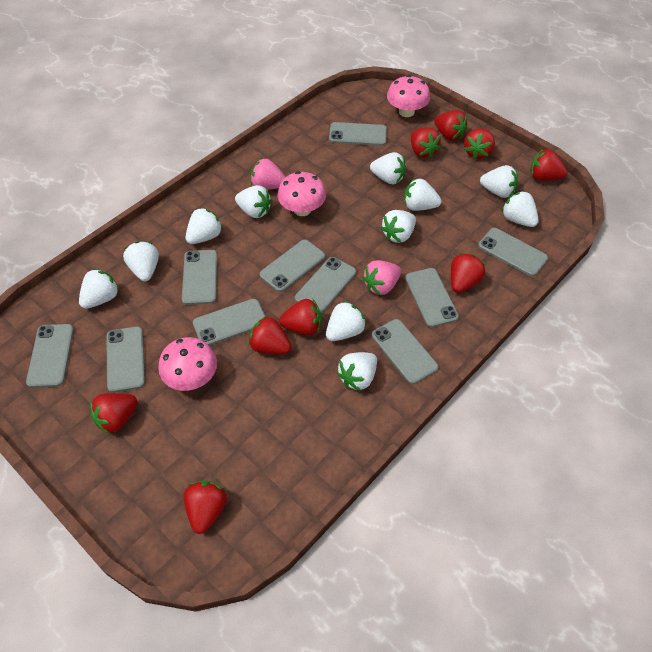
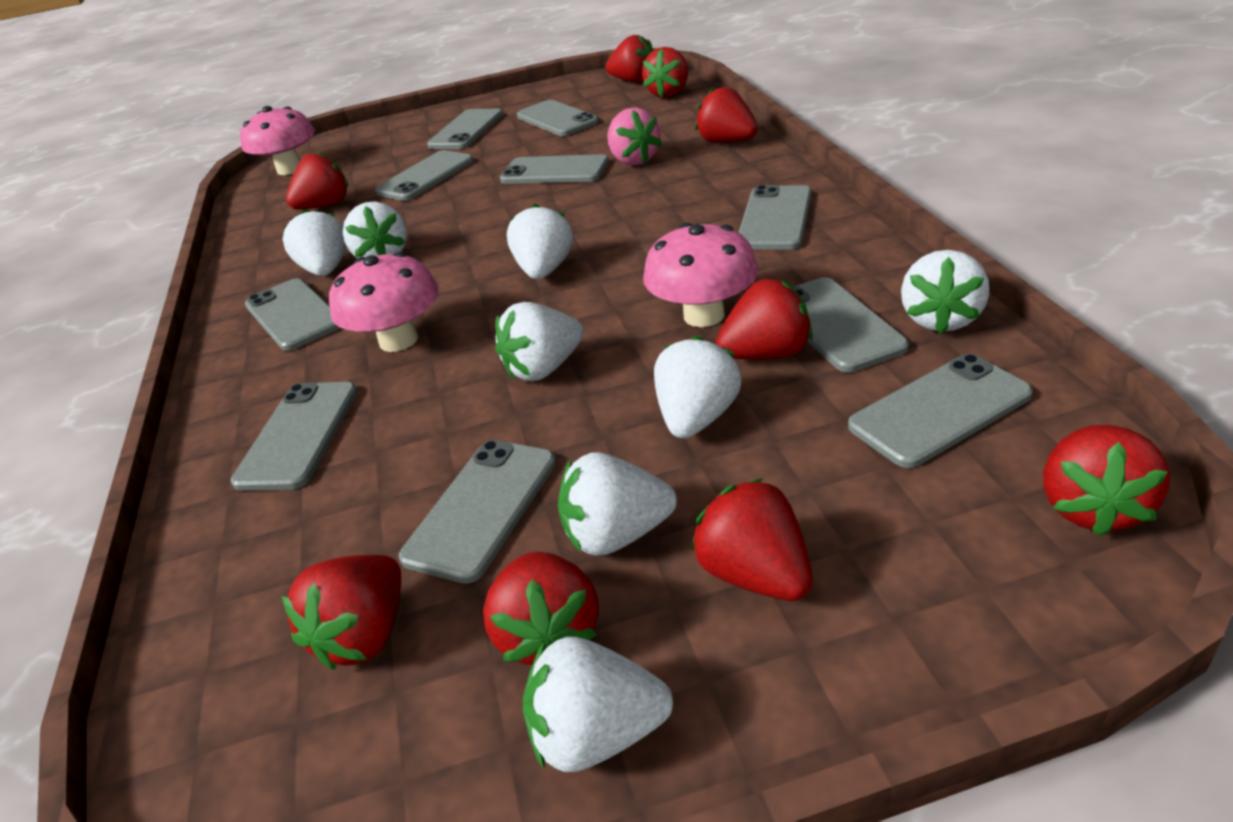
pink strawberry: [251,158,286,190] [362,260,401,295] = 2 -> [607,108,662,166] = 1
white strawberry: [79,269,119,309] [123,241,159,281] [186,207,223,244] [235,185,272,218] [326,301,366,341] [337,352,377,391] [370,152,406,185] [381,210,416,243] [404,178,441,211] [480,165,518,198] [501,191,539,227] = 11 -> [283,209,347,276] [343,201,407,258] [495,302,584,381] [507,204,573,279] [522,637,673,772] [558,452,677,555] [654,335,741,438] [901,250,990,334] = 8

